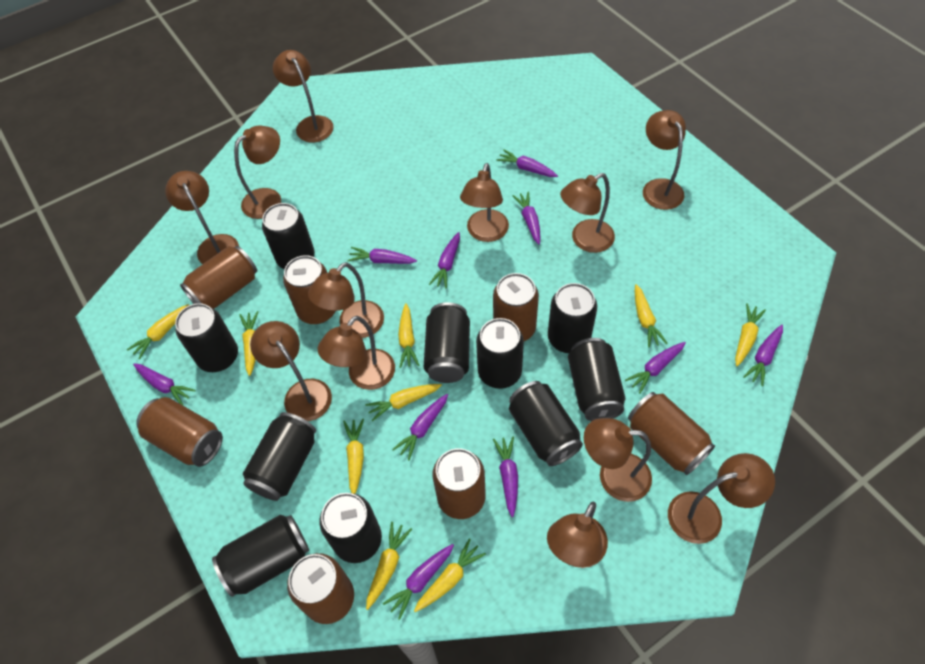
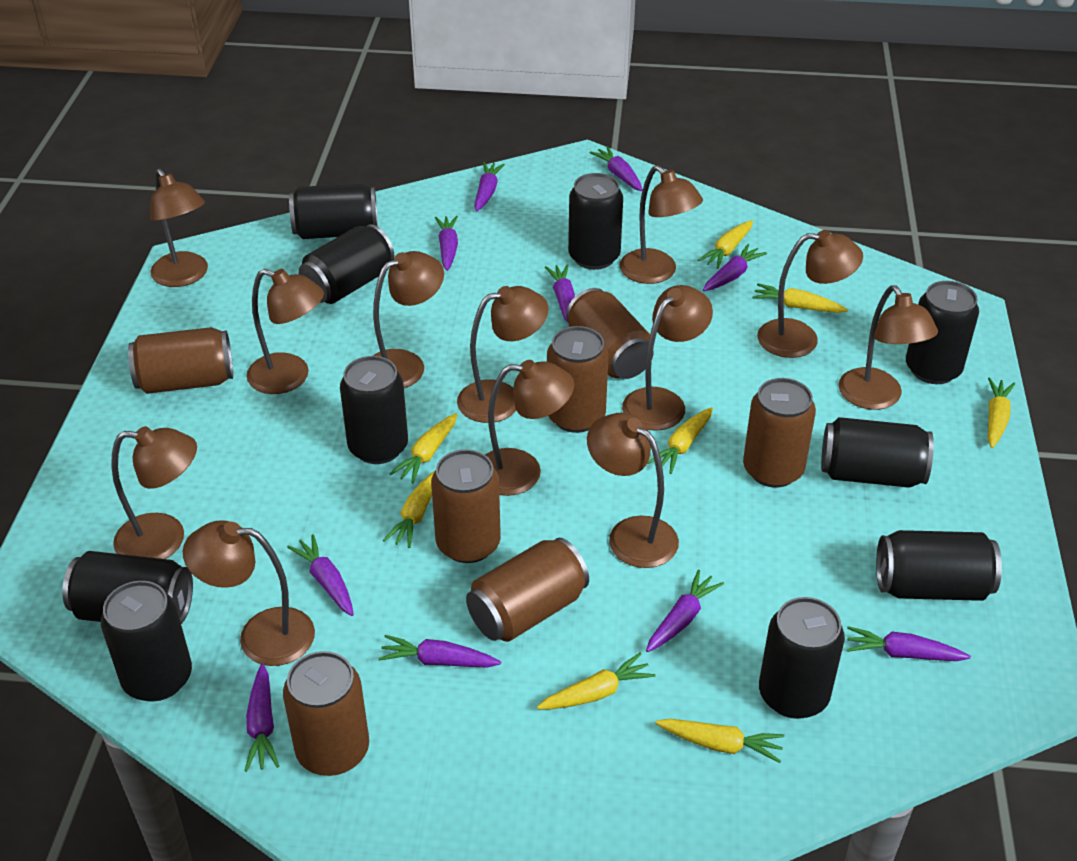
yellow carrot: [127,304,189,359] [239,311,258,376] [343,419,364,494] [365,384,442,422] [366,522,412,610] [398,303,419,368] [414,538,486,612] [635,284,668,347] [735,303,766,366] = 9 -> [383,470,436,548] [389,413,458,484] [537,653,656,709] [648,407,713,474] [655,719,784,763] [697,220,753,269] [752,283,848,313] [988,378,1015,448] = 8

